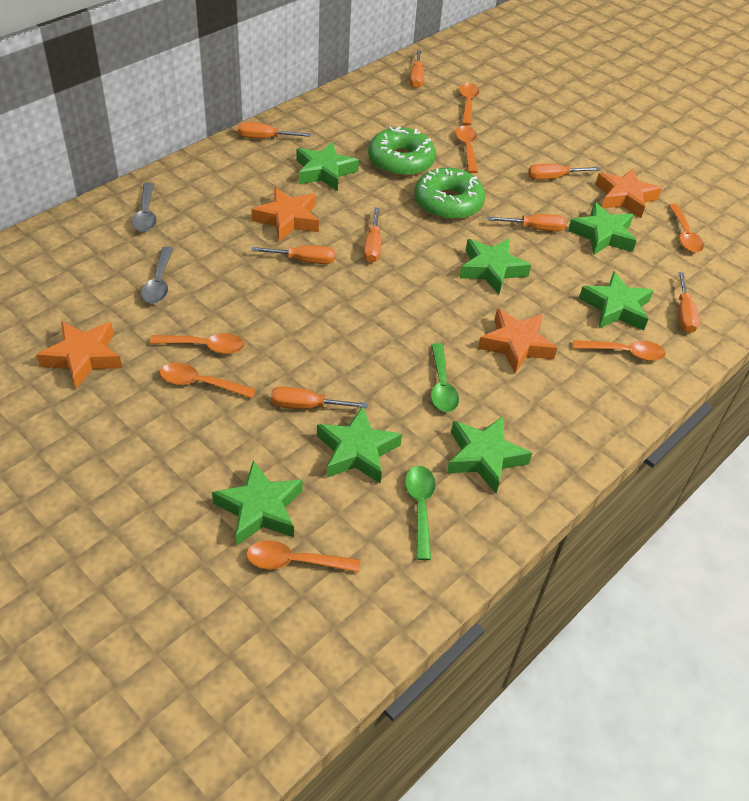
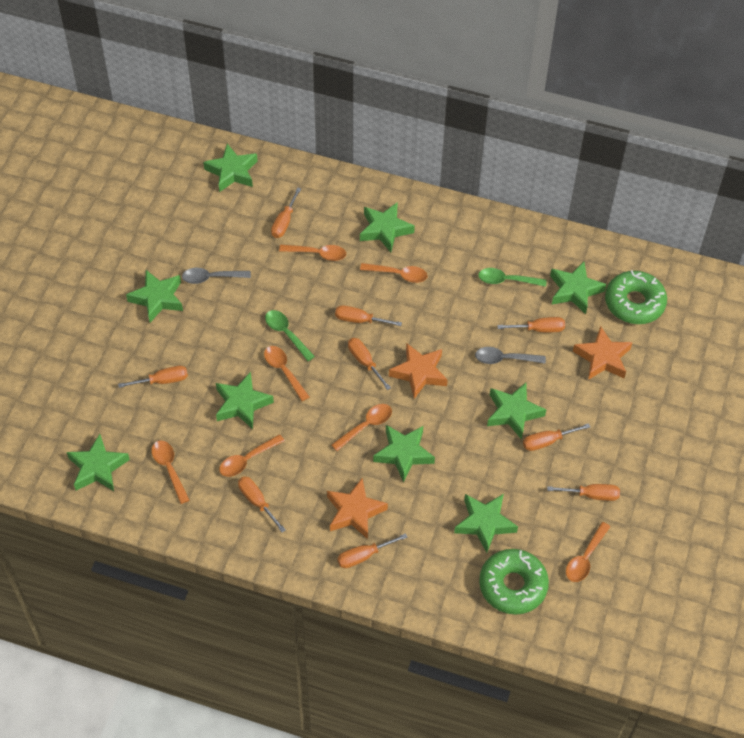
green star: [212,460,303,545] [297,142,359,191] [317,406,402,483] [447,416,532,493] [459,238,531,294] [568,202,637,255] [579,271,654,331] = 7 -> [67,434,130,491] [126,270,183,322] [203,144,258,192] [216,372,274,429] [360,202,415,252] [373,425,435,482] [454,494,518,553] [487,383,546,440] [550,262,607,314] = 9
orange screwdriver: [238,122,311,138] [251,245,335,264] [271,386,368,409] [364,208,381,263] [410,50,424,88] [487,214,566,231] [528,164,600,180] [678,272,700,333] = 8 -> [118,366,188,388] [238,476,286,532] [271,187,301,238] [335,305,402,326] [337,533,408,568] [348,338,391,390] [497,317,565,332] [523,423,590,451] [547,484,620,501] = 9
orange star: [36,321,122,389] [251,187,319,242] [478,308,557,373] [595,168,662,218] = 4 -> [327,478,388,539] [389,343,448,399] [573,326,632,380] = 3

